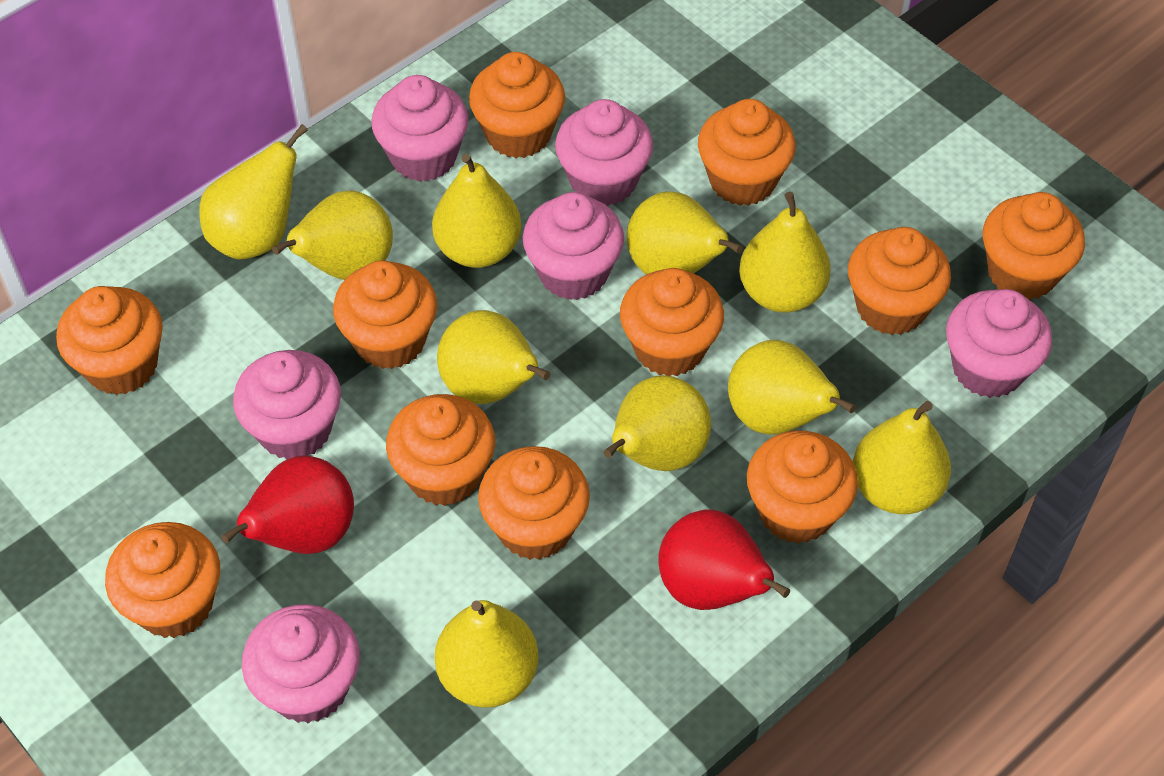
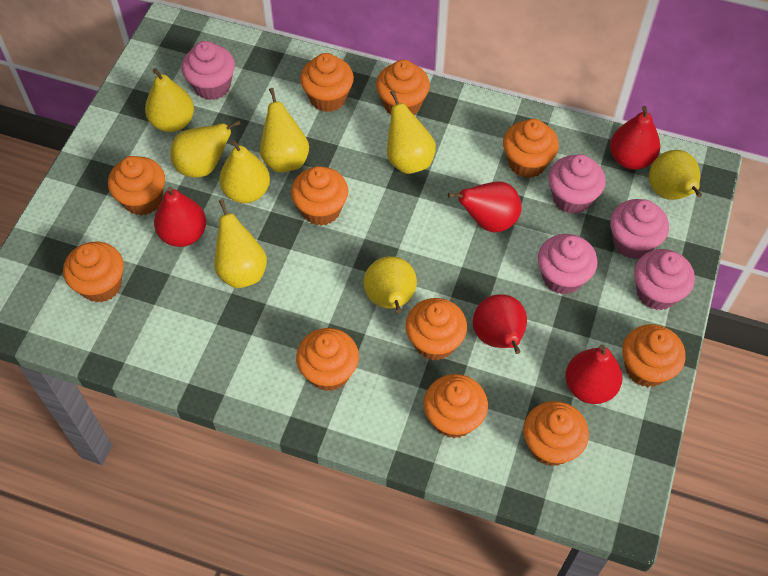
pink cupcake: [233,350,341,460] [242,604,360,723] [371,75,469,182] [523,192,624,300] [555,99,653,206] [946,289,1052,398] = 6 -> [182,41,235,100] [538,234,597,295] [548,154,606,214] [610,199,669,259] [634,249,695,310] = 5
red pear: [221,455,354,554] [658,509,790,610] = 2 -> [154,186,206,247] [448,181,522,233] [473,294,527,354] [565,344,623,404] [610,106,660,170] = 5
yellow pear: [199,124,308,260] [272,190,393,280] [432,154,521,268] [435,600,539,708] [437,310,550,404] [603,375,711,471] [627,191,743,274] [728,340,856,434] [739,192,831,313] [853,401,951,514] = 10 -> [145,68,194,132] [170,120,241,177] [214,199,267,288] [219,140,270,203] [260,88,309,173] [364,256,417,313] [387,90,436,174] [649,150,702,200] = 8

